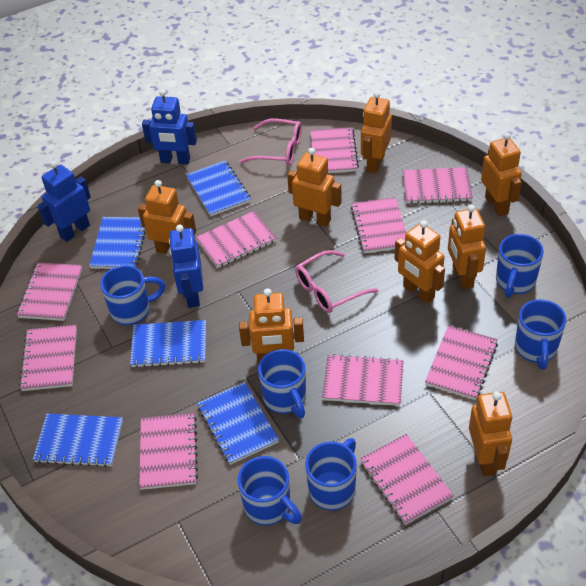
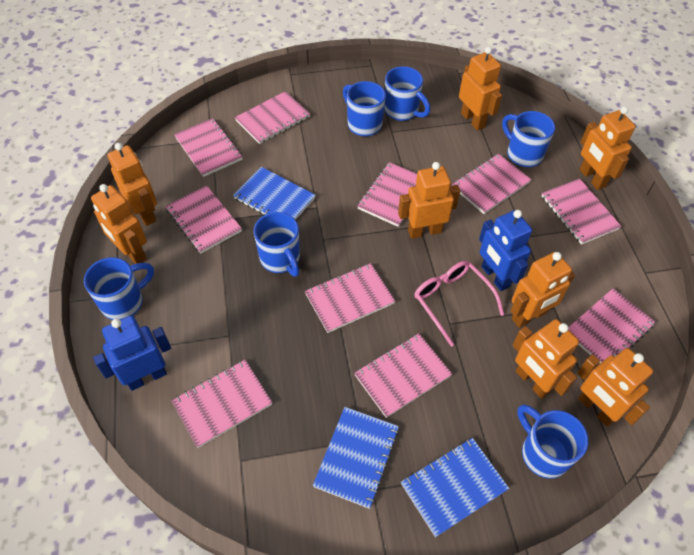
blue notebook: [33,414,123,467] [89,217,146,269] [130,320,206,368] [186,160,251,216] [197,382,279,465] = 5 -> [233,167,316,220] [313,407,399,509] [401,438,509,537] = 3
blue robot: [37,161,91,242] [142,89,197,164] [169,225,203,308] = 3 -> [93,316,171,391] [479,210,532,291] = 2
pink glasses: [239,119,302,166] [295,250,379,313] = 2 -> [414,261,504,347] = 1

